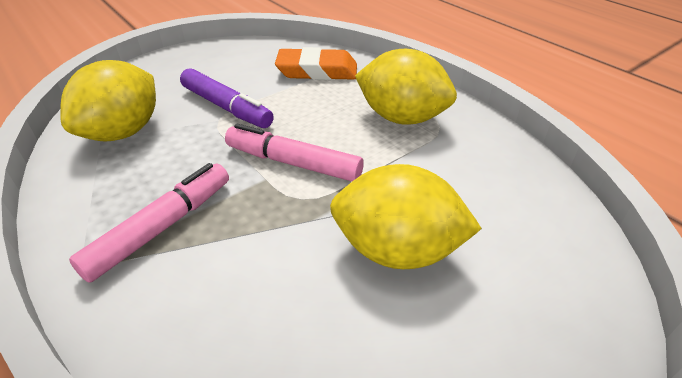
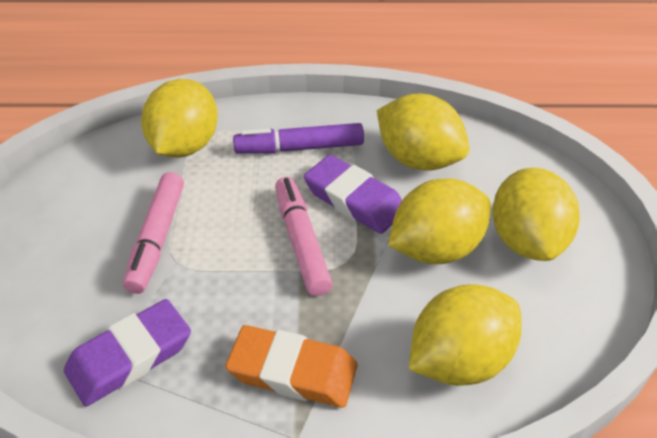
purple eraser: none = 0 -> [64,299,191,407] [304,155,402,234] = 2
yellow lemon: [60,60,156,142] [330,164,482,269] [355,49,457,125] = 3 -> [141,79,218,158] [377,93,469,171] [388,179,491,264] [409,284,522,386] [492,168,580,261] = 5

